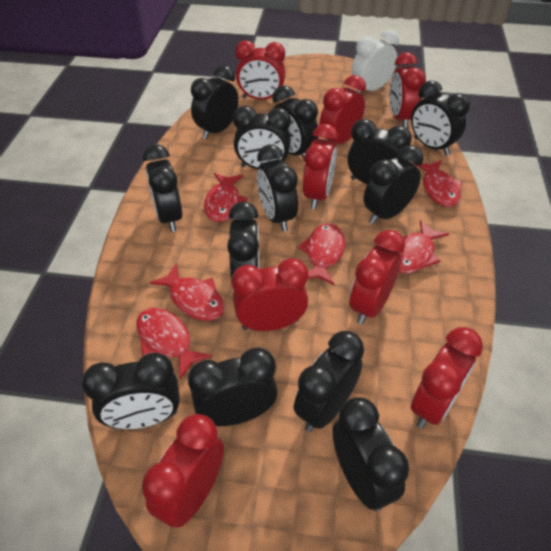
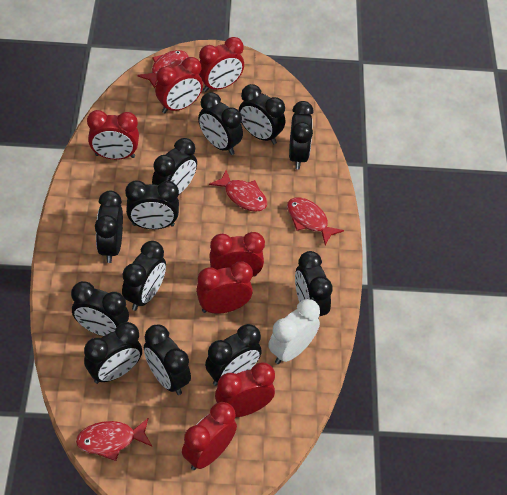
black clock: [82,353,180,429] [143,144,183,232] [188,348,278,426] [191,65,239,139] [227,202,259,282] [233,106,291,169] [257,144,298,232] [272,85,318,162] [294,331,364,432] [333,397,409,511] [347,119,412,184] [363,145,423,224] [411,80,470,156] = 13 -> [71,281,129,336] [84,322,142,384] [95,190,123,263] [122,241,166,311] [125,181,179,229] [144,325,191,395] [152,138,197,194] [198,92,243,155] [205,324,262,386] [239,84,285,144] [289,101,314,169] [295,251,333,319] = 12
red clock: [142,414,224,528] [232,258,308,331] [235,40,285,100] [303,124,338,209] [319,75,366,144] [349,230,405,325] [389,52,426,128] [410,327,483,428] = 8 -> [87,110,139,160] [155,57,203,113] [182,402,237,470] [196,262,253,314] [199,37,244,92] [209,232,265,277] [215,363,275,418] = 7
red fish: [136,308,212,380] [150,263,224,321] [204,173,248,222] [298,223,345,286] [399,220,449,274] [415,160,462,207] = 6 -> [76,418,152,461] [137,50,188,88] [209,170,267,212] [287,197,344,245] = 4

